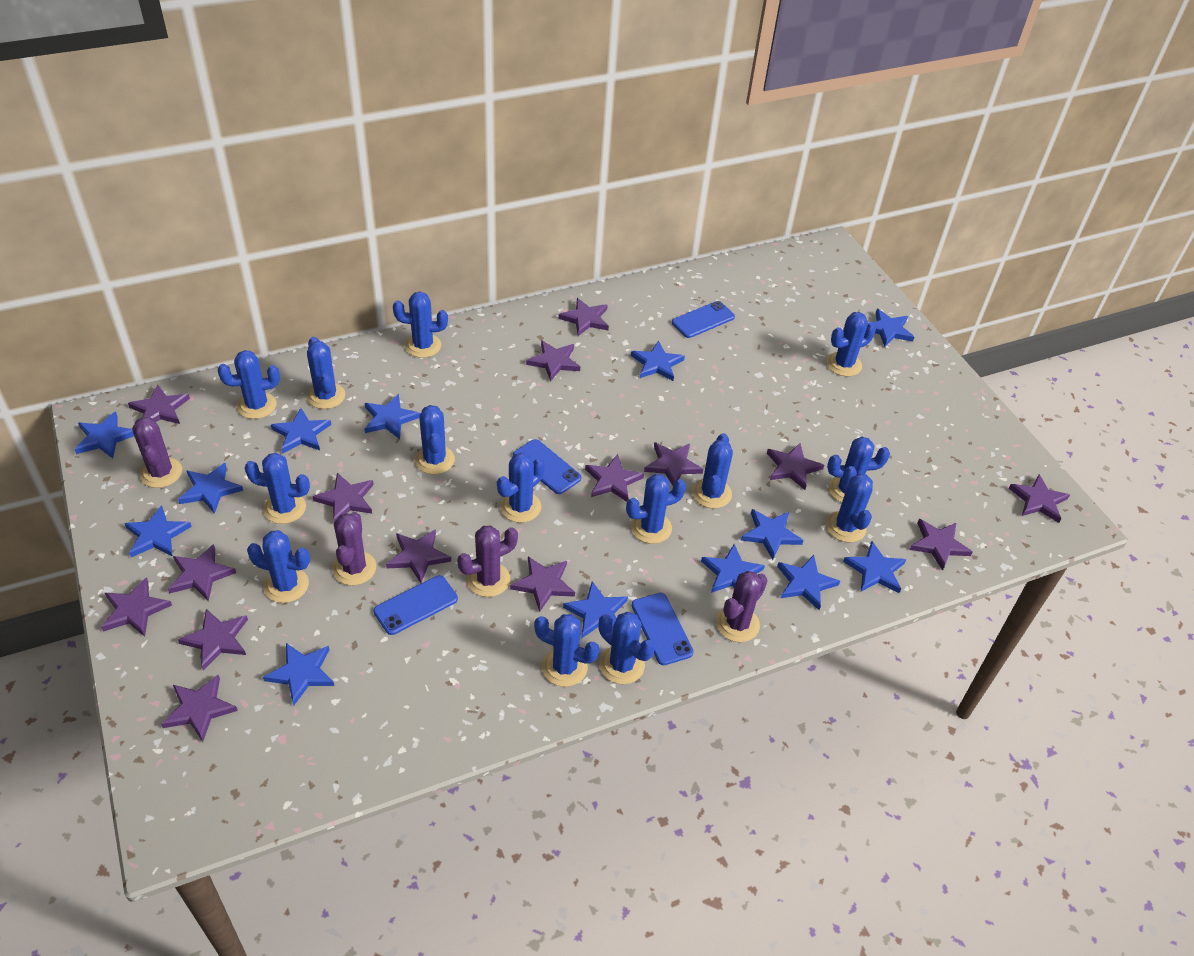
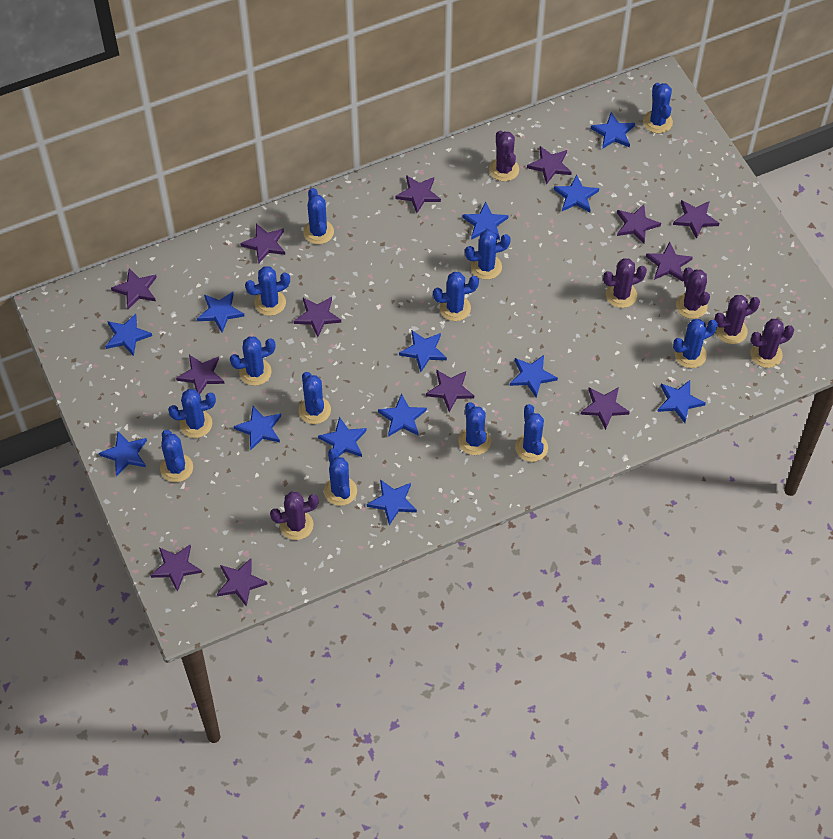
blue cactus: [218,350,280,419] [244,453,310,524] [247,530,310,603] [307,337,345,409] [393,292,448,358] [415,405,455,474] [497,452,545,523] [534,614,600,687] [598,612,655,684] [626,474,686,544] [692,433,733,509] [826,466,873,542] [827,312,876,376] [827,437,890,503] = 14 -> [160,430,193,482] [168,389,216,438] [230,336,276,386] [245,266,290,316] [298,372,331,424] [303,188,334,244] [324,448,357,506] [433,272,479,321] [458,402,491,455] [465,230,511,280] [515,404,548,462] [643,83,673,133] [673,319,718,368] = 13
blue phone: [373,575,458,635] [513,439,581,494] [632,593,694,665] [672,301,735,338] = 4 -> none = 0
purple cactus: [132,417,182,488] [332,512,376,586] [457,525,518,597] [716,571,768,642] = 4 -> [270,492,319,540] [489,131,519,181] [603,258,647,308] [676,267,710,319] [714,295,760,344] [751,319,794,368] = 6
purple star: [101,577,172,637] [128,384,190,424] [161,675,238,742] [168,544,236,601] [178,609,248,670] [312,473,374,522] [386,529,451,583] [510,556,575,612] [526,340,580,382] [558,298,609,336] [585,454,644,502] [644,442,703,486] [767,443,824,490] [909,519,973,571] [1009,474,1070,523] = 15 -> [111,268,157,309] [150,544,202,592] [176,355,224,394] [217,558,267,607] [240,224,285,264] [294,297,341,337] [395,175,441,213] [426,370,474,412] [527,146,572,185] [580,387,630,430] [617,204,661,244] [646,242,693,282] [673,200,719,239] = 13

